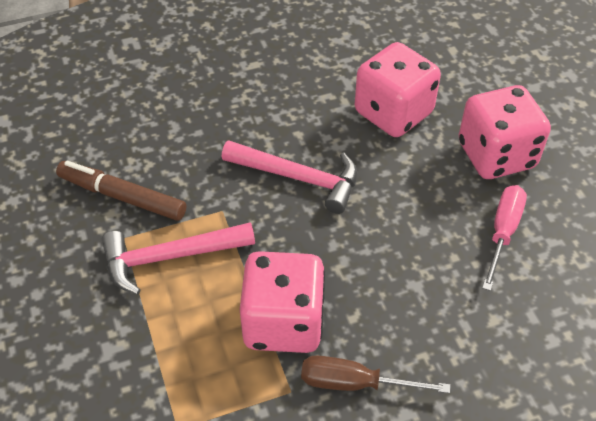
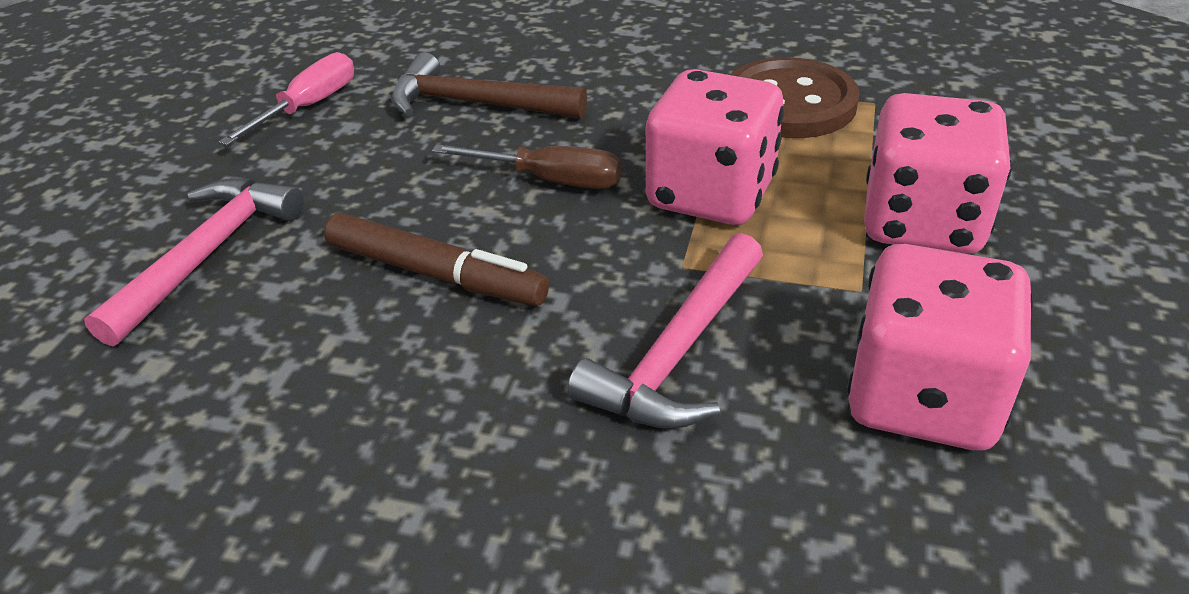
brown button: none = 0 -> [730,57,860,138] = 1
brown hammer: none = 0 -> [391,52,587,118] = 1

